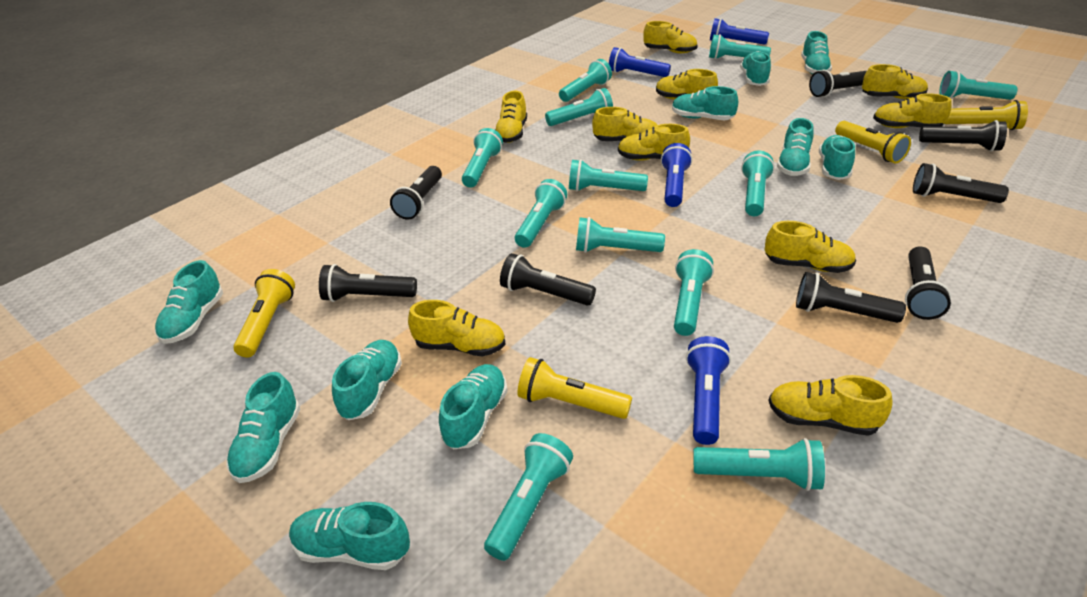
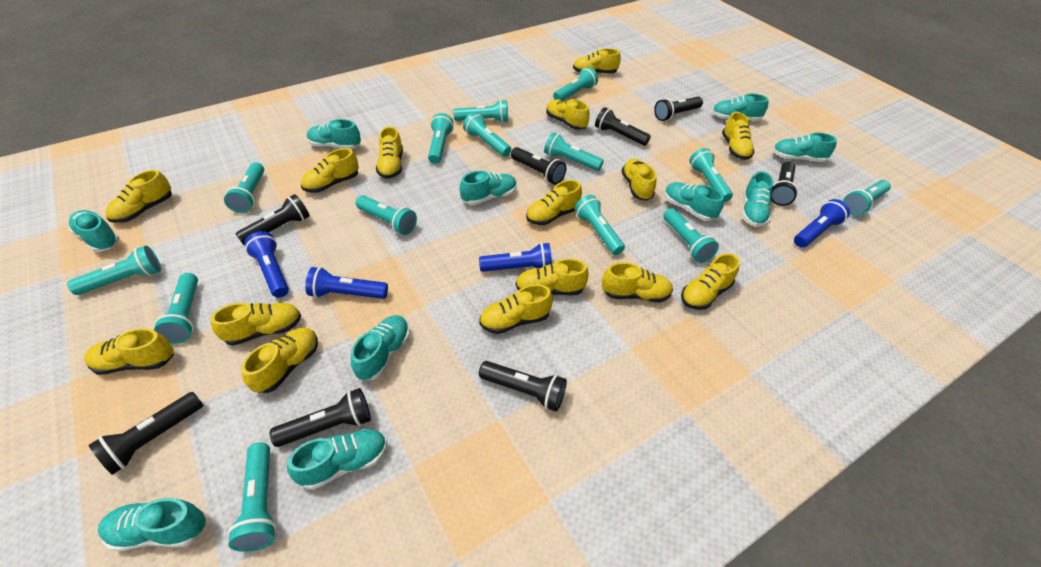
turquoise flashlight: [462,128,503,188] [484,433,573,561] [515,179,567,248] [545,88,613,126] [559,59,612,102] [569,159,648,191] [576,217,665,253] [674,249,714,336] [694,438,825,491] [709,34,771,59] [741,151,775,216] [939,70,1018,100] = 12 -> [67,246,161,295] [154,273,198,344] [224,162,264,213] [228,442,277,552] [356,195,417,235] [428,113,454,164] [453,100,508,123] [463,112,511,157] [544,132,604,171] [553,67,598,100] [574,195,625,255] [663,208,719,263] [689,148,733,202] [843,180,891,216] = 14
yellow flashlight: [233,269,295,358] [517,357,632,419] [835,121,911,163] [944,100,1028,130] = 4 -> none = 0
yellow shoe: [408,300,506,356] [495,91,527,143] [592,107,657,141] [618,124,690,161] [643,21,698,53] [656,69,718,99] [765,221,856,273] [768,375,893,436] [862,64,928,99] [873,93,952,128] = 10 -> [84,328,174,375] [105,170,172,223] [211,303,301,346] [242,328,318,393] [301,148,359,193] [376,126,403,179] [479,284,553,334] [515,259,589,295] [526,180,582,225] [546,99,590,130] [573,48,621,73] [602,262,673,302] [622,158,656,201] [681,253,740,310] [722,112,755,160] = 15

